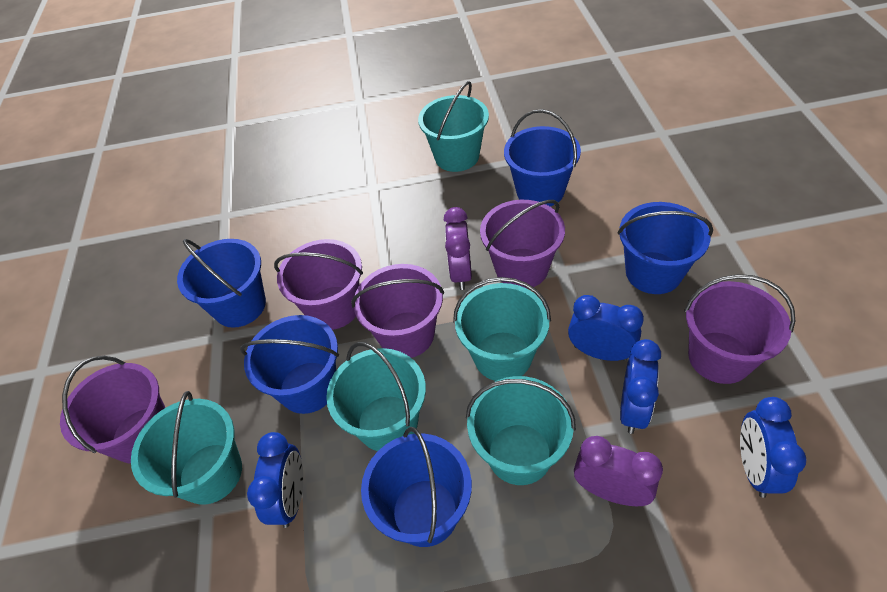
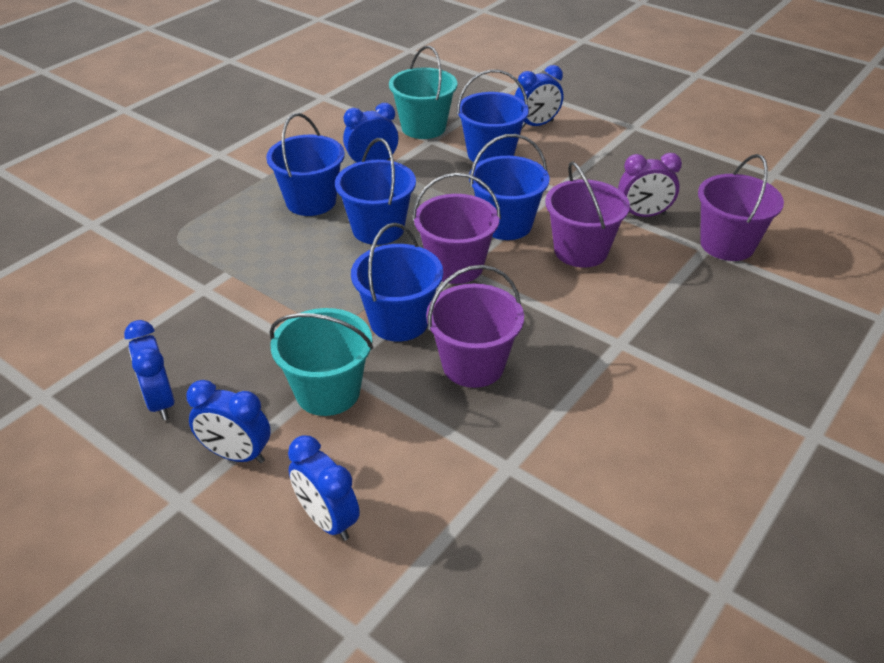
blue clock: [247,432,303,528] [568,295,644,361] [620,339,661,434] [740,397,807,498] = 4 -> [124,320,175,420] [186,380,271,463] [288,435,360,541] [343,103,399,164] [515,65,563,129] = 5
purple bucket: [60,356,165,464] [274,239,363,330] [351,264,444,358] [480,200,565,289] [684,274,795,384] = 5 -> [412,173,501,284] [426,265,524,388] [545,161,630,268] [698,154,784,261] = 4
purple clock: [444,207,472,290] [574,436,663,506] = 2 -> [618,153,682,217] = 1
turquoise bucket: [131,391,242,505] [326,342,426,451] [418,81,489,172] [453,277,551,381] [466,376,576,485] = 5 -> [269,308,373,416] [389,46,457,139] = 2

